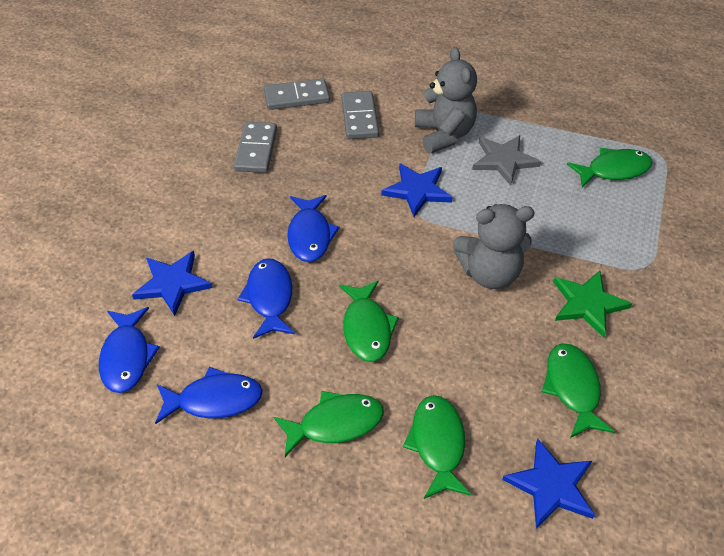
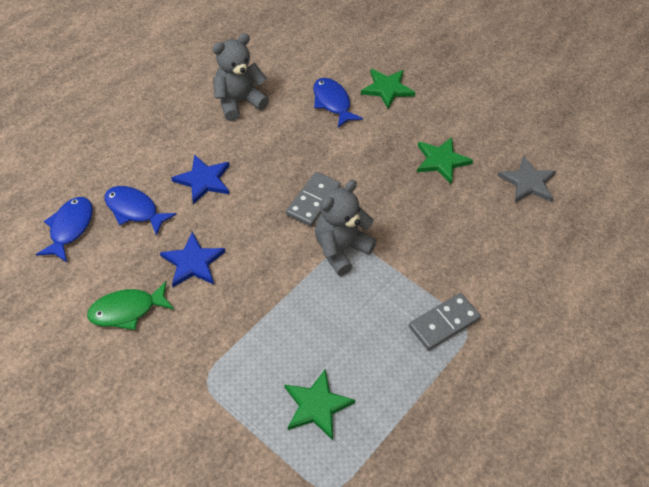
blue fish: [99,307,160,393] [155,367,263,424] [237,258,295,339] [287,195,340,262] = 4 -> [36,197,93,262] [104,186,177,236] [313,78,363,128] = 3
blue star: [132,251,213,316] [381,163,453,217] [502,439,595,529] = 3 -> [160,232,225,287] [171,154,230,204] = 2
green fish: [274,391,384,457] [339,281,399,362] [403,395,472,499] [542,343,615,438] [567,148,653,188] = 5 -> [87,281,174,330] = 1
green star: [554,271,632,338] = 1 -> [284,369,355,440] [361,69,415,109] [417,137,473,184] = 3
grey domino: [234,122,277,173] [264,79,330,110] [341,91,379,139] = 3 -> [286,172,341,226] [409,293,481,350] = 2

